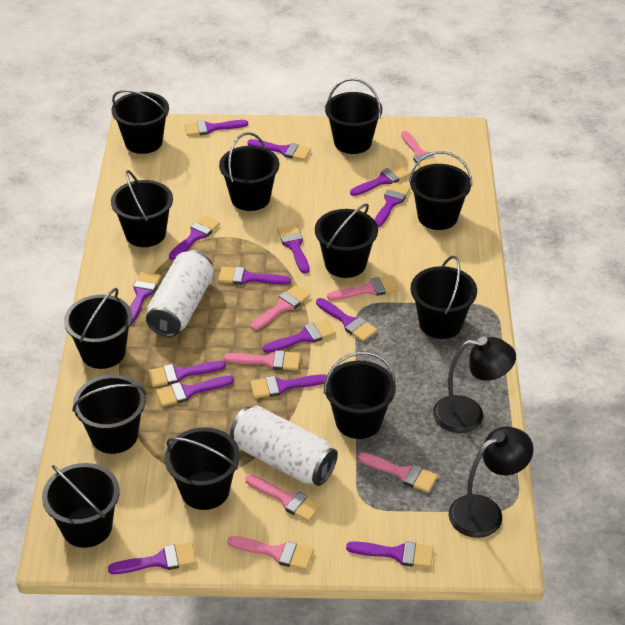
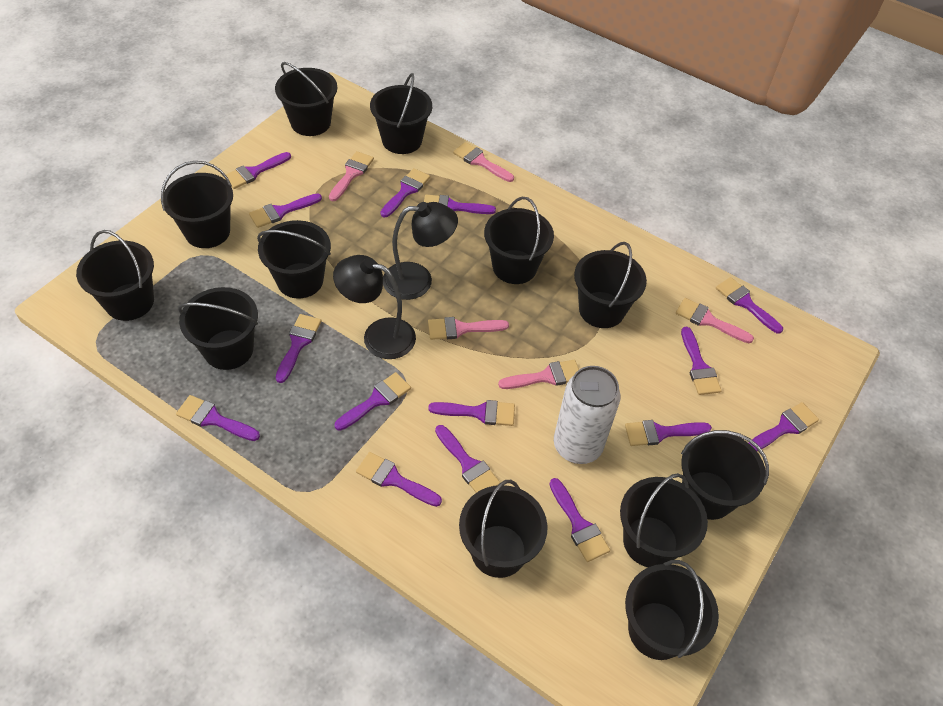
pink brush: [224,350,300,370] [228,536,314,570] [246,475,322,522] [251,285,310,330] [327,275,399,300] [358,452,438,493] [401,131,439,168] = 7 -> [329,151,374,201] [428,317,509,340] [453,142,514,182] [498,360,579,389] [676,298,754,343] = 5
white can: [146,250,214,337] [230,406,338,486] = 2 -> [554,366,621,464] = 1

